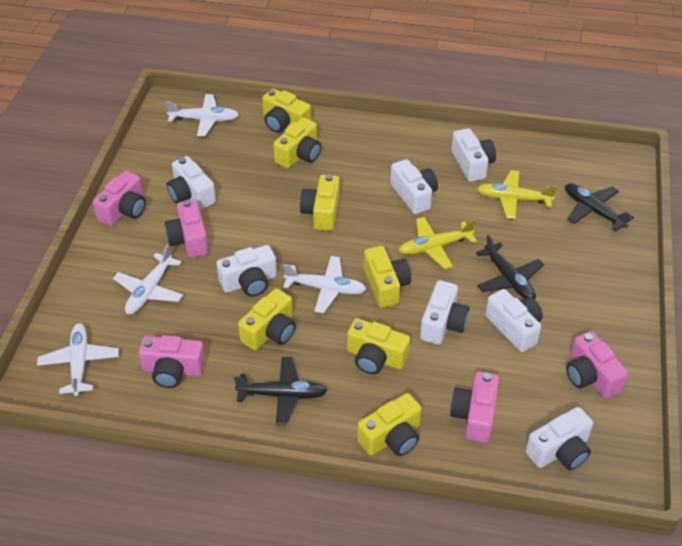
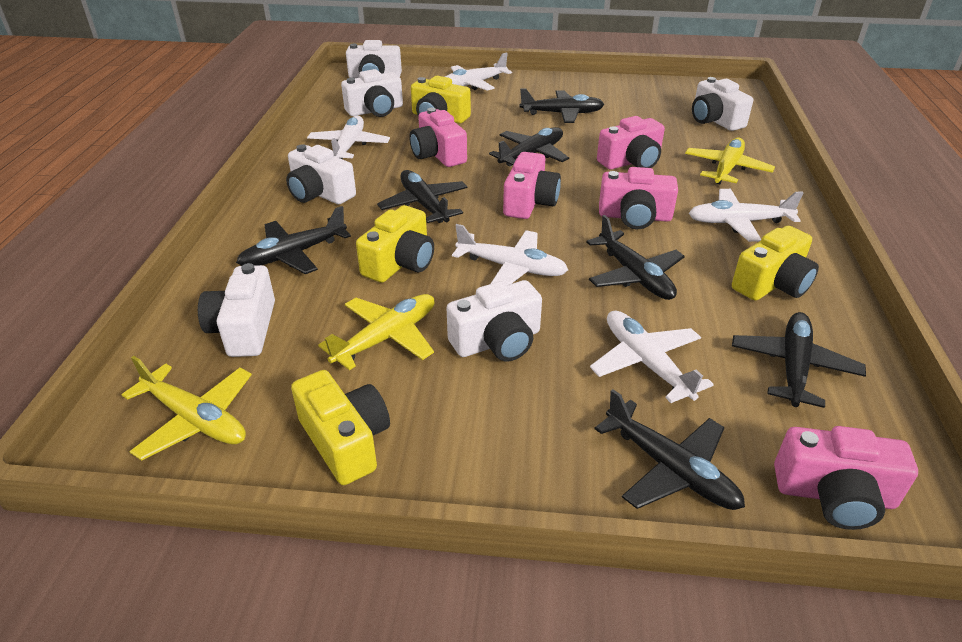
black plane: [234,357,327,425] [476,235,544,299] [565,183,634,231] = 3 -> [236,206,351,274] [377,170,468,223] [489,127,569,166] [520,88,605,123] [586,215,685,300] [594,389,745,510] [732,312,866,408] = 7
white camera: [167,156,216,209] [217,245,277,297] [390,159,438,214] [420,280,470,345] [451,128,496,182] [485,289,543,352] [526,407,593,470] = 7 -> [198,263,275,357] [286,144,356,204] [341,69,403,117] [346,40,402,78] [446,280,542,361] [692,77,753,131] = 6
white plane: [37,323,119,396] [113,244,183,315] [166,94,239,136] [283,256,366,313] = 4 -> [307,116,390,159] [445,53,512,91] [452,224,568,285] [590,310,714,403] [689,189,803,242] = 5
yellow camera: [238,289,296,350] [262,89,311,133] [273,117,321,168] [300,174,340,231] [347,318,410,374] [357,393,422,456] [364,246,411,308] = 7 -> [291,370,390,485] [356,205,434,283] [411,76,471,124] [732,226,819,301] = 4
yellow plane: [399,217,477,269] [477,170,557,219] = 2 -> [122,356,252,461] [318,294,435,370] [685,138,775,184] = 3

